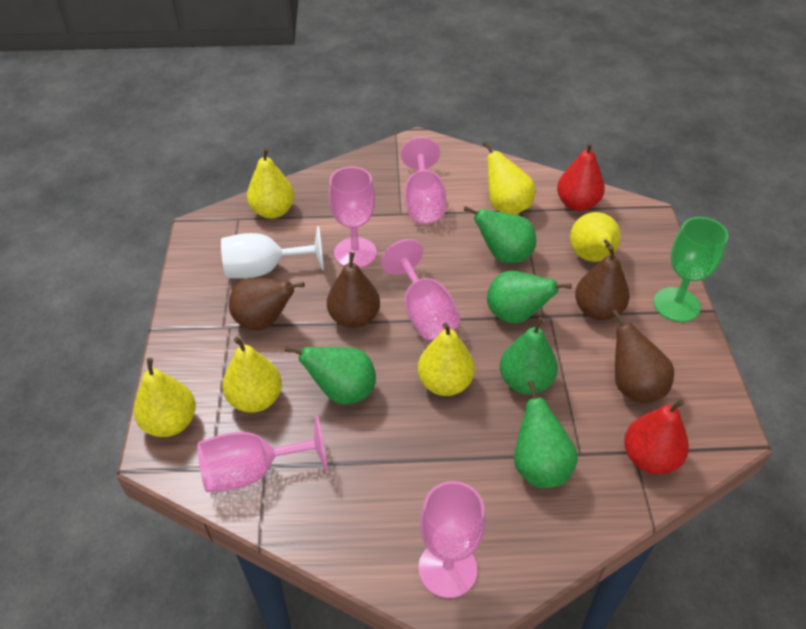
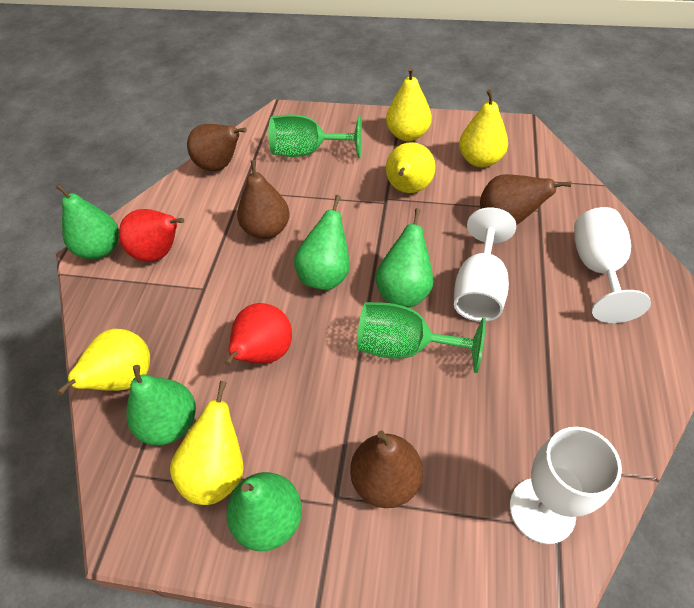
green goblet: [654,217,729,322] = 1 -> [269,114,362,158] [357,302,486,373] = 2
pink goblet: [198,416,328,492] [329,167,377,268] [381,239,460,340] [401,137,446,224] [418,481,486,598] = 5 -> none = 0
white goblet: [221,226,324,279] = 1 -> [454,208,516,321] [510,427,622,544] [574,207,651,323] = 3
yellow pear: [134,358,196,437] [223,337,282,413] [247,148,294,219] [417,323,475,396] [483,141,535,215] [570,212,621,262] = 6 -> [57,329,150,396] [170,381,244,505] [386,67,432,141] [386,142,436,193] [459,90,508,167] = 5

